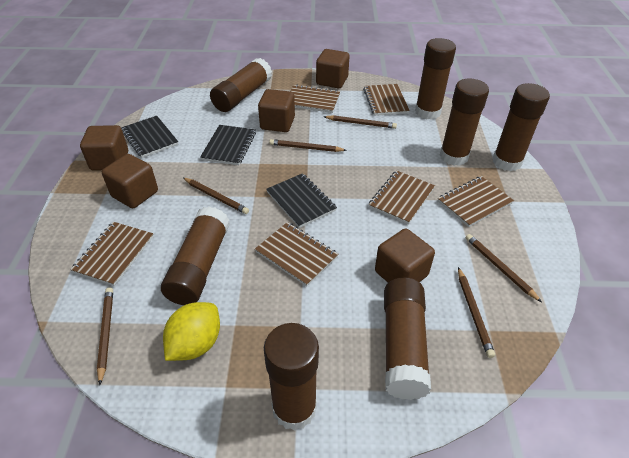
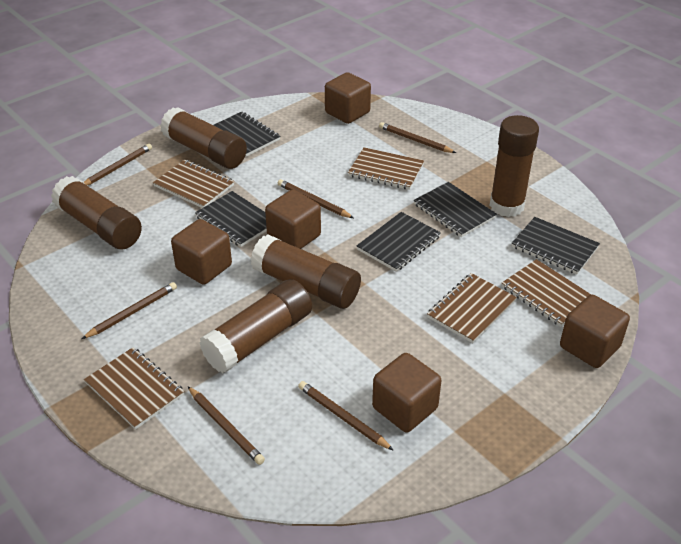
black notebook: [121,116,178,158] [200,125,256,165] [266,173,337,228] = 3 -> [195,191,267,247] [214,112,280,157] [357,212,441,272] [414,182,497,237] [511,217,600,275] = 5
brown glue stick: [161,206,230,305] [210,58,272,112] [264,323,319,431] [384,277,431,400] [415,38,456,120] [440,78,489,166] [493,83,550,171] = 7 -> [51,176,142,249] [160,107,247,169] [199,279,312,373] [251,234,361,309] [489,115,539,217] = 5
brown notebook: [70,222,154,286] [255,222,338,287] [290,84,340,113] [363,84,410,116] [369,170,435,224] [438,176,514,227] = 6 -> [84,347,184,430] [153,160,234,208] [348,147,424,190] [427,273,517,343] [502,259,591,327] = 5
yellow lemon: [163,302,220,361] = 1 -> none = 0

